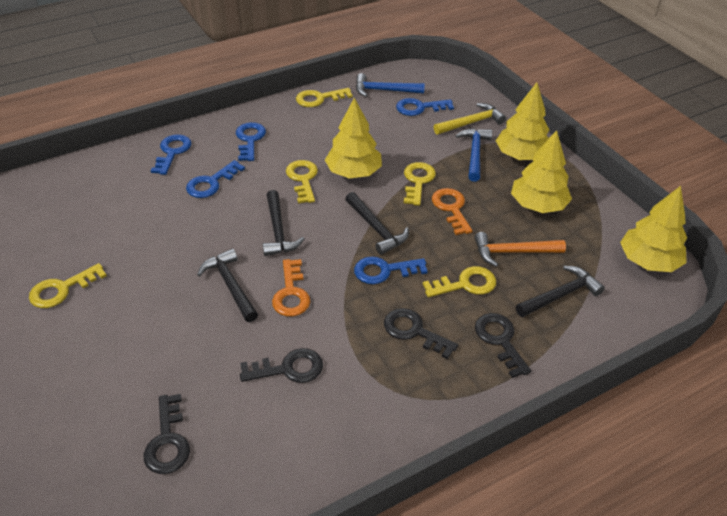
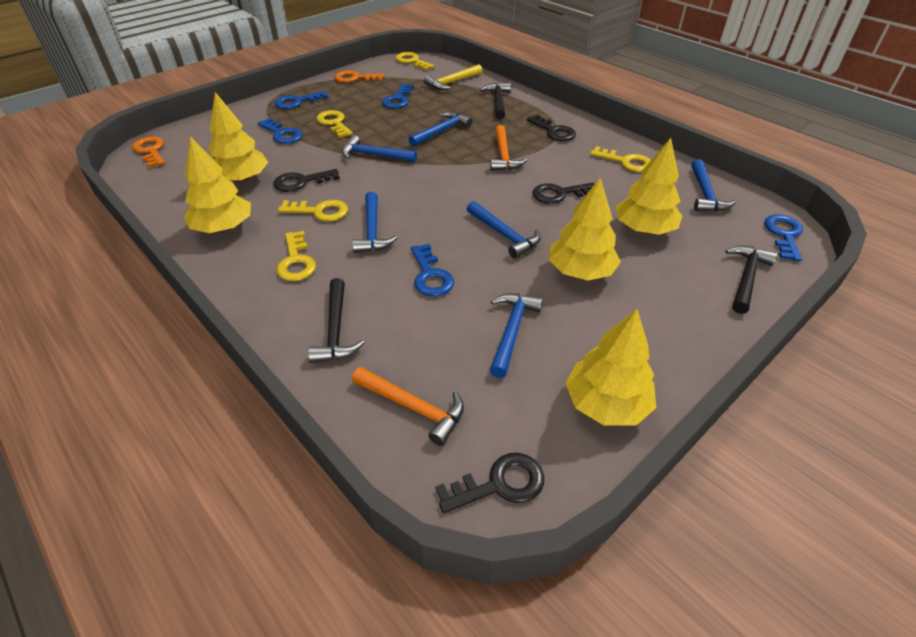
black hammer: [197,248,258,322] [263,190,304,256] [345,192,409,255] [516,266,605,317] = 4 -> [308,278,364,363] [480,82,511,119] [725,246,777,314] = 3
blue hammer: [356,73,425,97] [456,128,492,182] = 2 -> [342,135,417,162] [352,192,397,253] [409,112,472,147] [467,201,541,259] [490,293,543,378] [691,159,736,212] = 6
orange hammer: [475,232,566,267] = 1 -> [352,367,464,446] [490,125,527,171] = 2
yellow tree: [325,98,382,178] [496,82,550,160] [511,130,572,213] [620,186,687,272] = 4 -> [184,136,251,233] [208,92,268,183] [549,178,621,281] [565,309,656,426] [616,138,682,235] = 5

